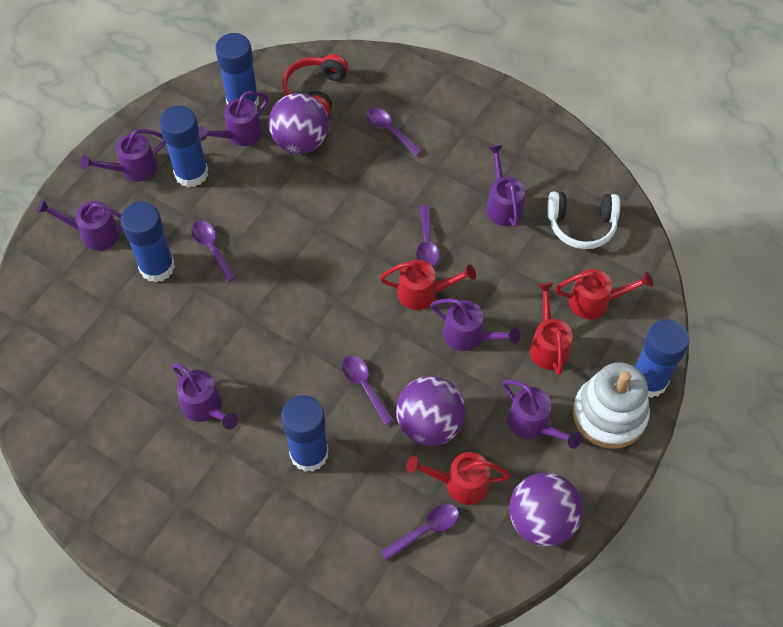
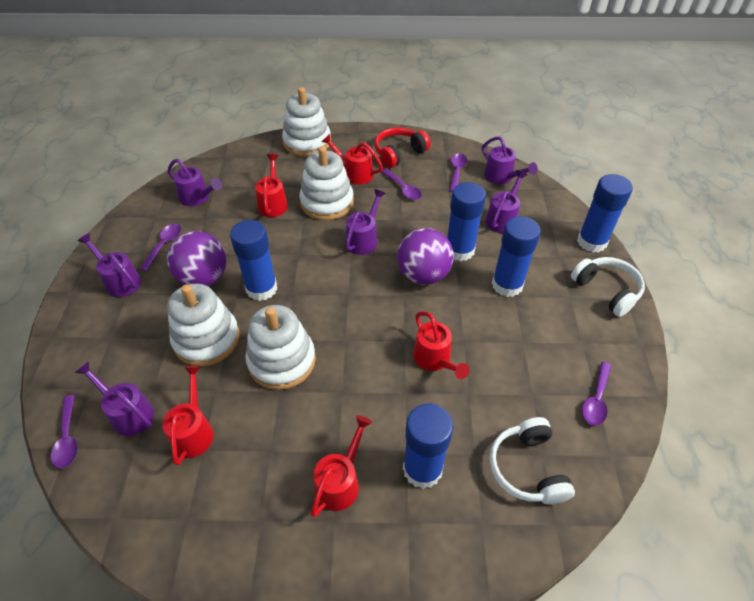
purple ball: [269,93,329,154] [396,376,466,446] [509,473,583,547] = 3 -> [167,231,226,286] [397,228,454,285] = 2
purple watering can: [36,199,123,250] [80,129,166,182] [172,363,238,430] [199,91,268,146] [430,298,520,351] [486,145,525,227] [503,379,581,449] = 7 -> [75,361,154,436] [78,233,141,297] [168,159,222,206] [345,189,386,255] [482,136,538,184] [485,170,528,233] = 6
red watering can: [380,260,476,310] [406,452,511,505] [529,282,573,375] [555,269,653,319] = 4 -> [162,366,214,465] [255,154,288,217] [311,415,372,517] [322,134,383,185] [413,311,470,379] = 5
white headphones: [547,191,620,249] = 1 -> [490,417,575,504] [571,257,645,317] = 2
white stacking toy: [573,362,650,449] = 1 -> [167,284,240,366] [246,305,316,390] [282,87,331,157] [299,146,354,220] = 4

